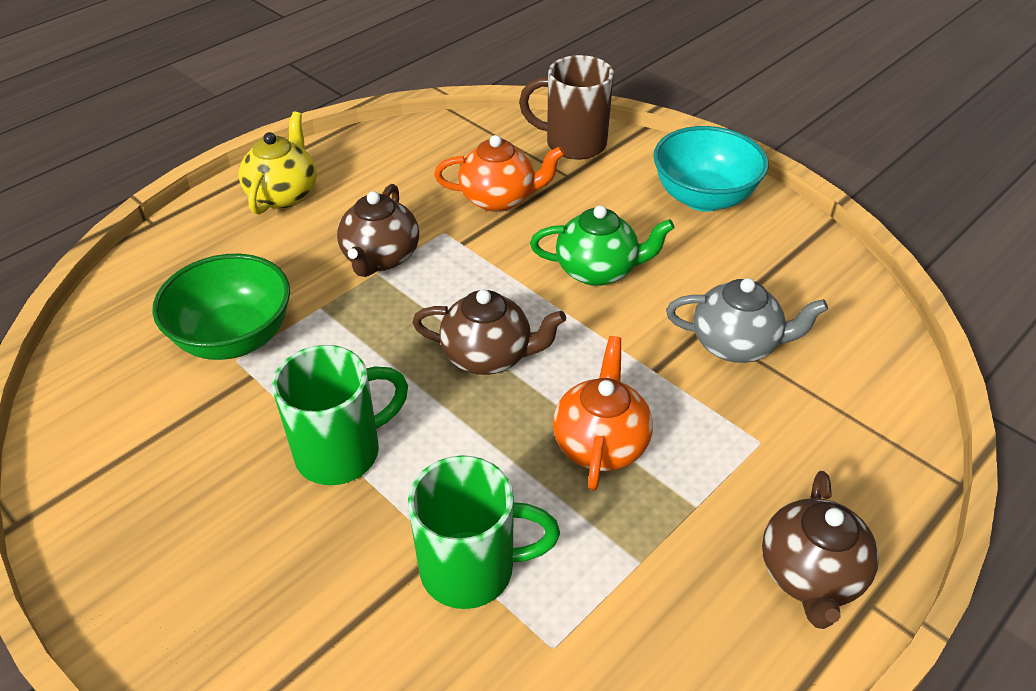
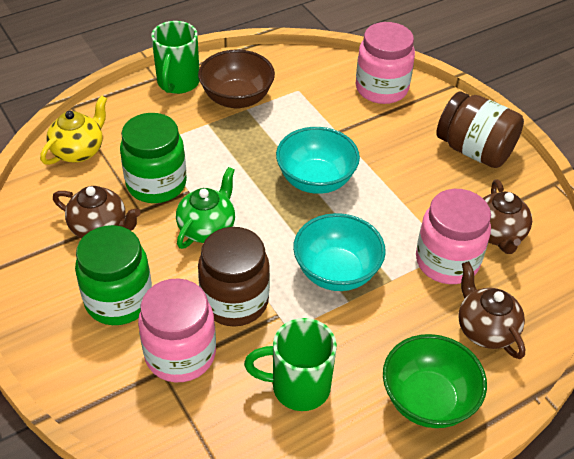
brown bowl: none = 0 -> [198,49,275,109] = 1
brown jar: none = 0 -> [198,227,270,327] [436,91,524,168] = 2
brown mug: [519,55,614,160] = 1 -> none = 0
green jar: none = 0 -> [75,225,152,325] [120,113,187,203] = 2
grey teapot: [666,278,828,363] = 1 -> none = 0
orange teapot: [434,135,565,212] [553,336,653,491] = 2 -> none = 0
pink jar: none = 0 -> [138,278,216,382] [356,22,415,104] [416,189,491,284] = 3
turquoise bowl: [653,126,769,212] = 1 -> [276,127,360,194] [293,213,386,291] = 2

